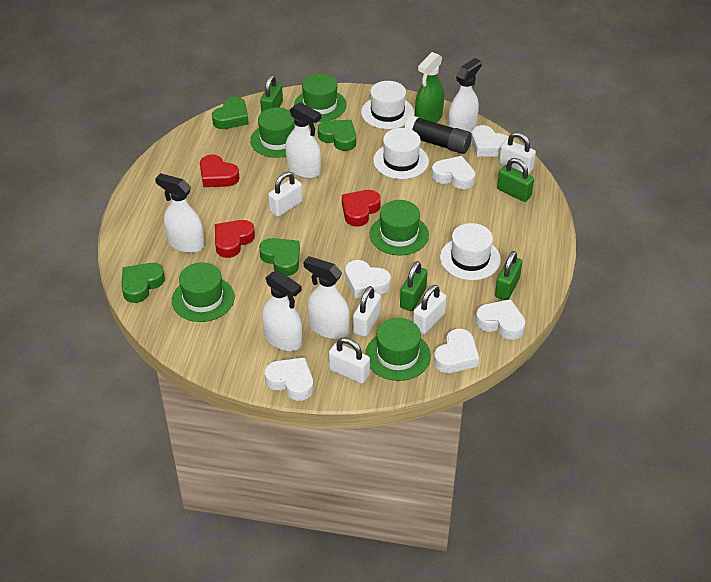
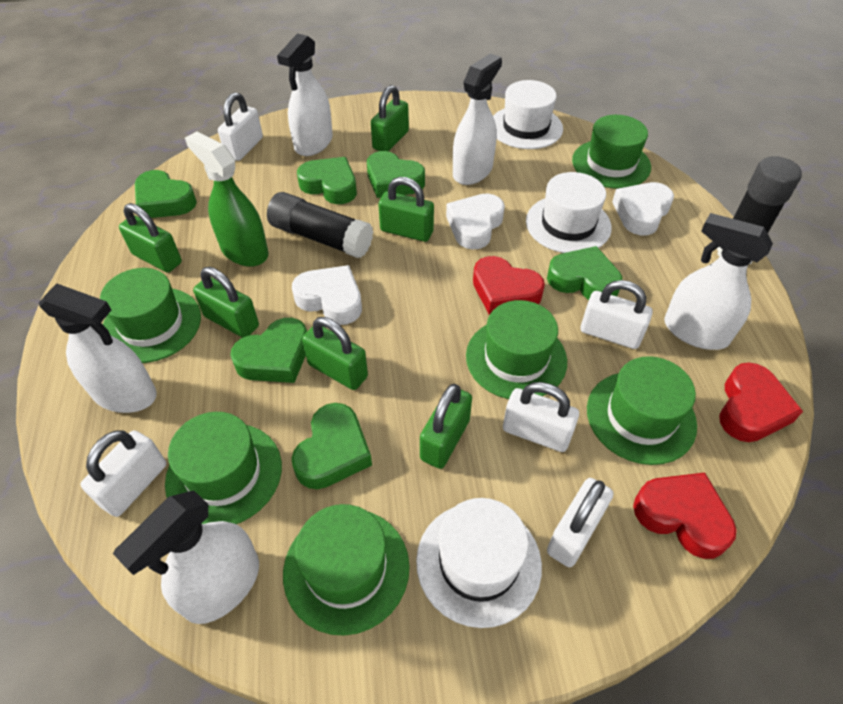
black glue stick: [405,115,472,154] = 1 -> [267,192,373,258] [717,156,802,264] = 2
green hat: [172,262,235,322] [250,107,295,158] [294,74,347,122] [365,318,431,381] [370,200,429,256] = 5 -> [100,268,201,363] [165,412,282,524] [283,504,410,636] [466,300,567,399] [572,115,651,188] [587,356,697,465] = 6
green heart: [122,263,165,303] [212,97,249,129] [259,238,300,276] [318,120,356,151] = 4 -> [135,170,197,218] [230,318,307,383] [291,403,372,489] [297,157,357,204] [367,151,425,198] [547,246,623,300] = 6
green padlock: [260,75,283,113] [400,261,427,311] [495,251,522,300] [497,158,534,202] = 4 -> [119,203,182,273] [193,267,259,338] [302,317,368,390] [371,85,409,151] [378,177,434,242] [420,384,472,469] = 6
white heart: [265,357,313,401] [345,260,391,298] [431,156,475,189] [434,329,479,373] [471,125,509,157] [475,299,525,340] = 6 -> [292,265,362,325] [446,194,505,249] [612,182,674,235] = 3

